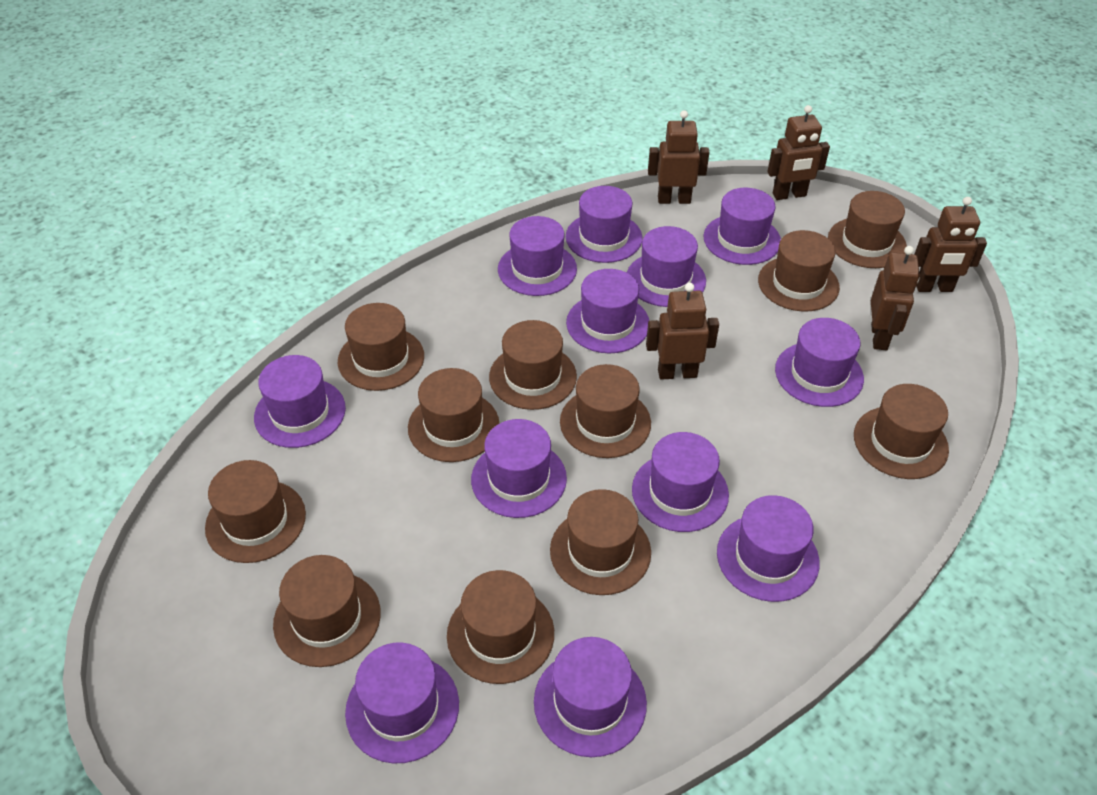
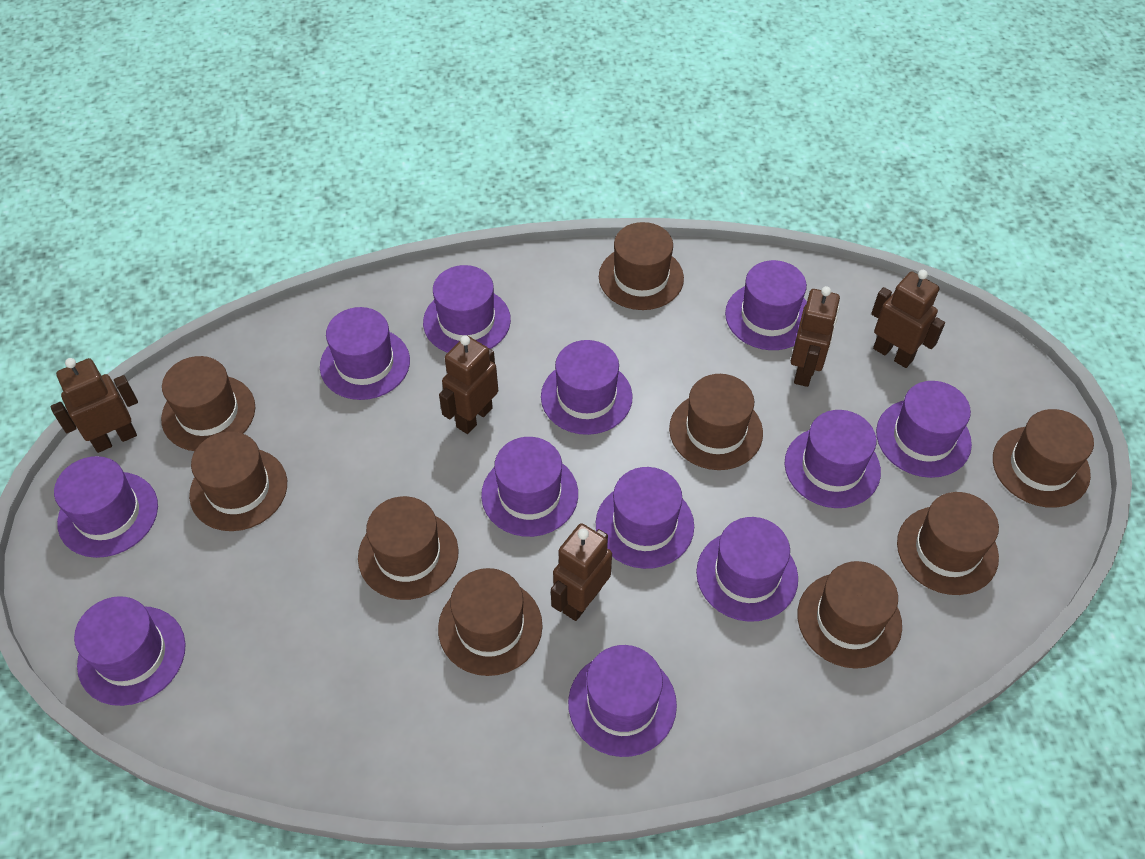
brown hat: [205,460,306,563] [273,555,381,667] [338,303,424,391] [408,368,499,462] [447,570,554,684] [489,320,577,410] [550,489,651,595] [560,364,651,458] [758,230,840,311] [828,191,907,268] [854,384,949,479] = 11 -> [161,356,255,451] [189,431,287,531] [358,496,459,600] [438,568,543,676] [599,222,684,310] [669,374,763,470] [798,561,902,669] [897,492,999,595] [993,409,1094,508] = 9

